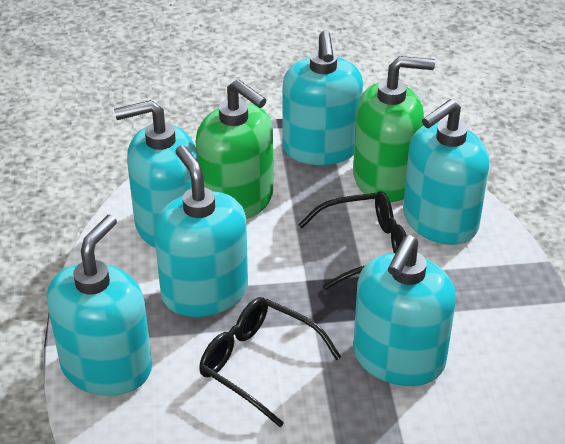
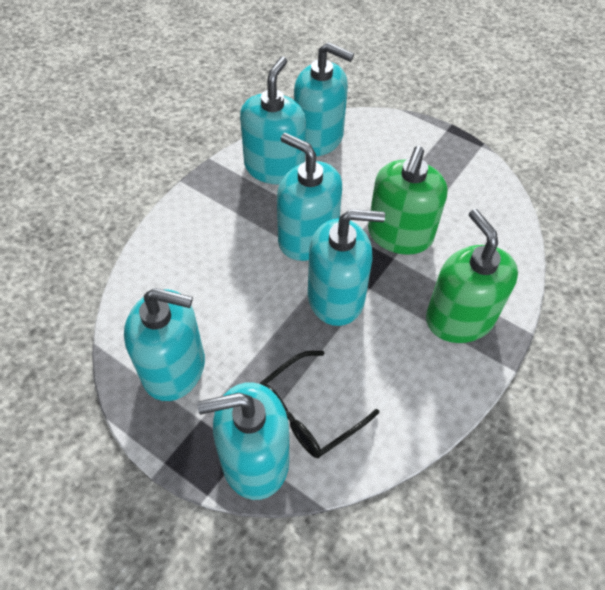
black glasses: [199,297,341,427] [298,191,406,290] = 2 -> [260,351,379,458] = 1

